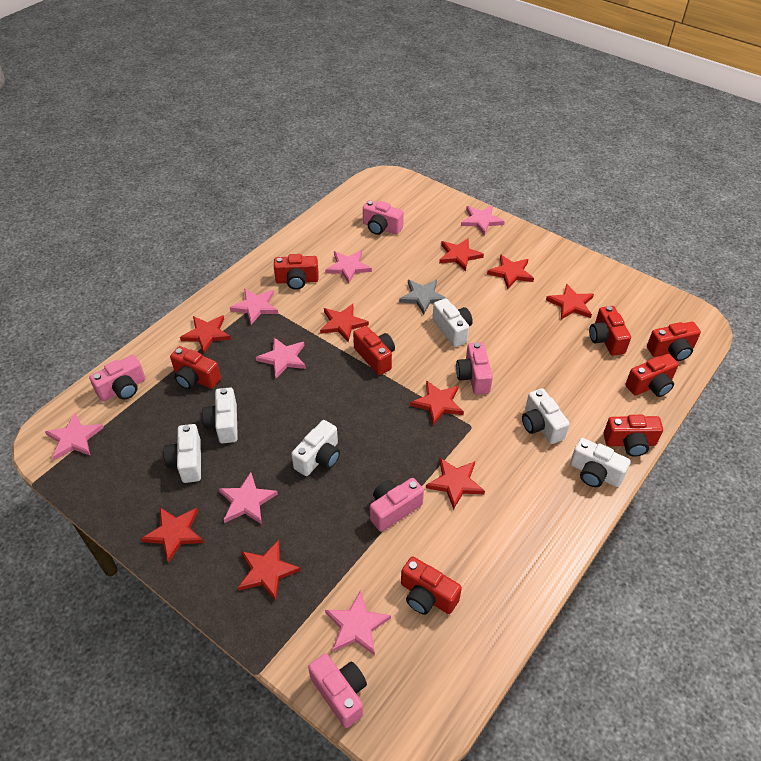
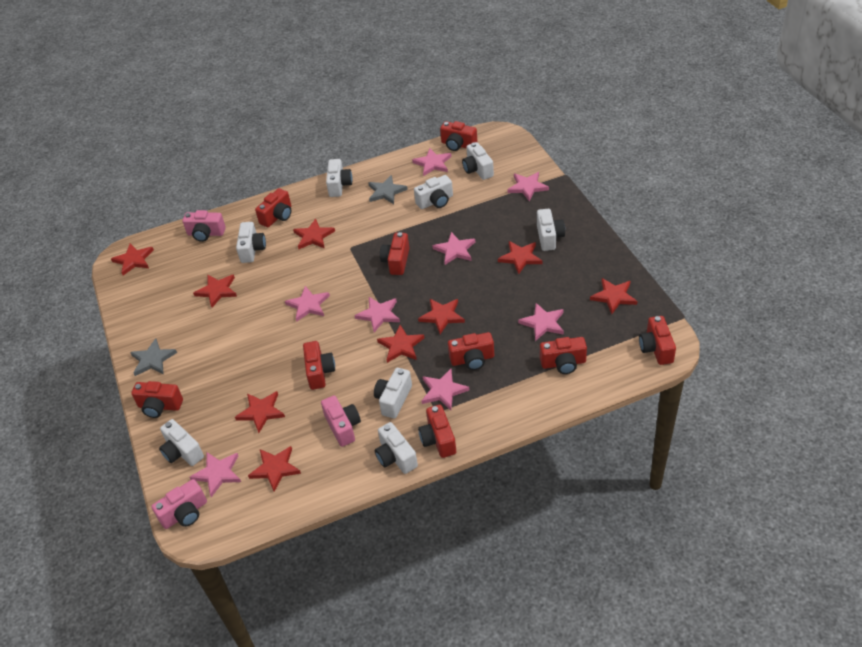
grey star: [399,280,446,314] = 1 -> [130,338,177,376] [368,175,408,204] = 2
pink camera: [89,355,146,402] [308,653,367,728] [363,200,404,235] [370,478,424,532] [456,342,493,395] = 5 -> [151,479,207,529] [182,210,226,242] [321,395,361,447] = 3
pink star: [45,413,104,460] [219,472,278,524] [230,288,278,325] [256,337,306,378] [325,250,372,283] [325,590,391,655] [461,205,505,235] = 7 -> [189,452,241,497] [285,286,330,322] [354,297,400,332] [412,148,452,176] [422,369,469,410] [432,232,475,265] [507,172,549,201] [518,303,564,341] = 8
red camera: [170,346,221,389] [274,254,319,290] [353,326,395,375] [401,557,462,615] [589,306,631,356] [603,415,663,457] [625,354,679,397] [647,322,701,361] = 8 -> [131,381,183,418] [255,188,291,227] [303,341,335,390] [380,232,409,275] [418,405,456,458] [440,121,477,151] [448,332,494,370] [540,337,587,374] [639,316,676,365] = 9
white camera: [163,424,201,483] [202,387,238,443] [291,420,340,476] [432,298,473,347] [522,388,570,444] [570,438,631,487] = 6 -> [159,419,204,466] [236,222,266,263] [326,159,352,197] [374,368,412,418] [375,422,418,474] [414,175,453,209] [462,142,494,180] [537,209,565,251] = 8

